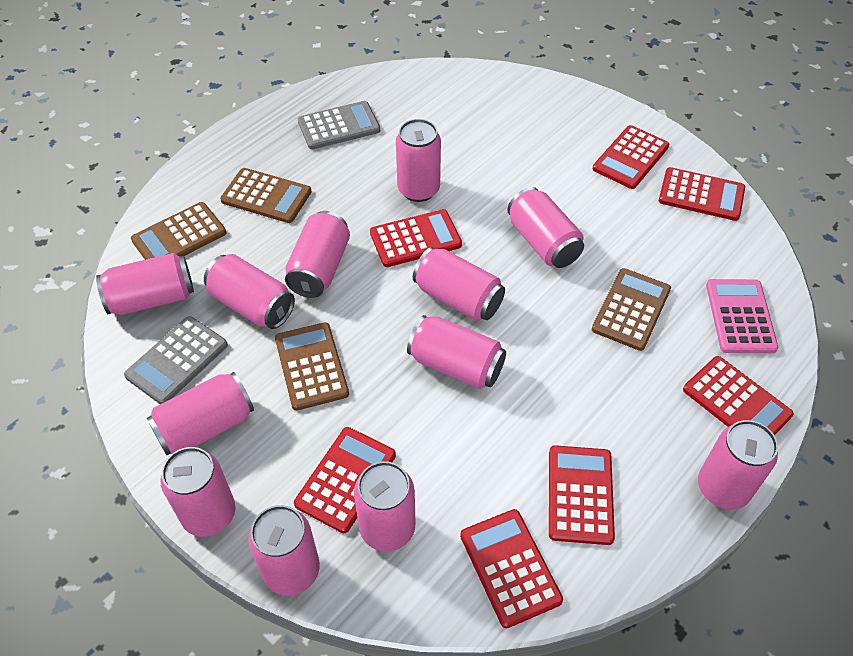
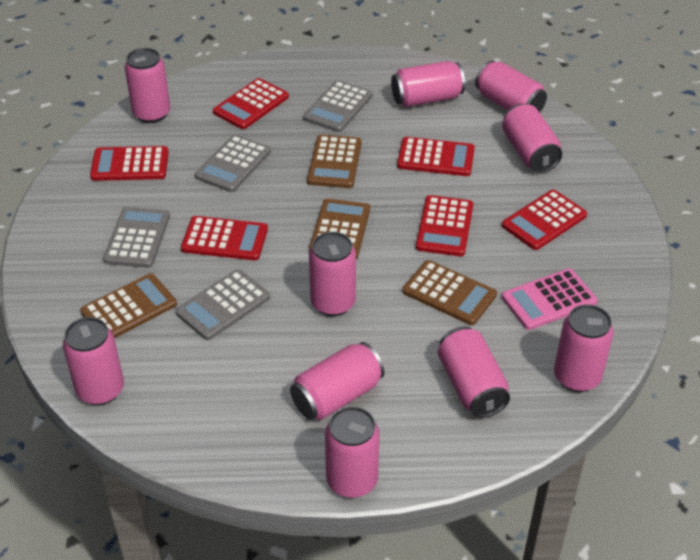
grey calculator: [124,316,228,404] [298,101,380,149] = 2 -> [103,207,170,268] [176,269,270,340] [195,135,271,192] [303,80,372,132] = 4
pink can: [96,253,194,315] [147,372,254,456] [161,447,236,537] [204,254,295,329] [248,505,320,596] [285,211,350,298] [354,461,415,552] [396,119,441,202] [407,315,506,389] [413,247,505,321] [507,187,584,268] [698,420,778,510] = 12 -> [63,317,124,405] [125,48,170,123] [290,342,384,420] [309,232,356,316] [325,406,380,498] [391,61,465,107] [438,326,510,418] [475,61,547,113] [502,104,562,173] [554,304,614,392] = 10
red calculator: [294,427,396,533] [370,209,462,267] [460,509,563,628] [549,445,615,545] [593,125,669,189] [659,167,745,221] [683,356,794,435] = 7 -> [90,146,169,181] [181,216,268,260] [213,78,289,129] [397,137,475,176] [416,195,473,256] [502,190,587,250] = 6

